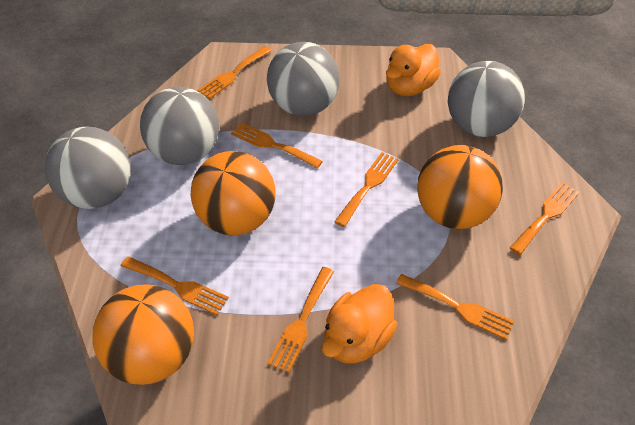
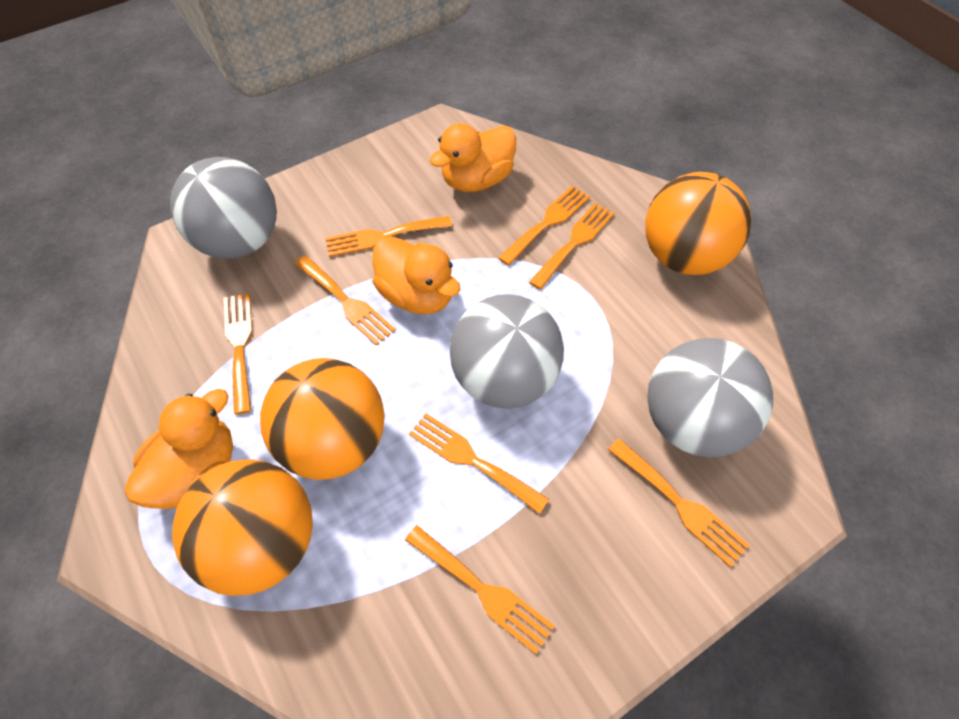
grey ball: [45,127,131,209] [140,87,219,165] [267,42,339,116] [448,61,525,137] = 4 -> [170,157,277,259] [450,294,564,409] [647,338,773,457] = 3
orange duck: [322,284,397,364] [386,44,441,96] = 2 -> [125,389,233,509] [372,236,460,314] [430,123,516,192] = 3
orange fork: [121,256,229,315] [198,46,271,99] [231,122,323,168] [267,267,334,373] [334,152,399,227] [396,274,514,340] [510,182,579,255] = 7 -> [224,293,252,414] [295,255,396,346] [325,216,452,257] [405,525,555,654] [409,413,549,514] [498,186,590,266] [529,203,614,290] [608,438,749,568] = 8

